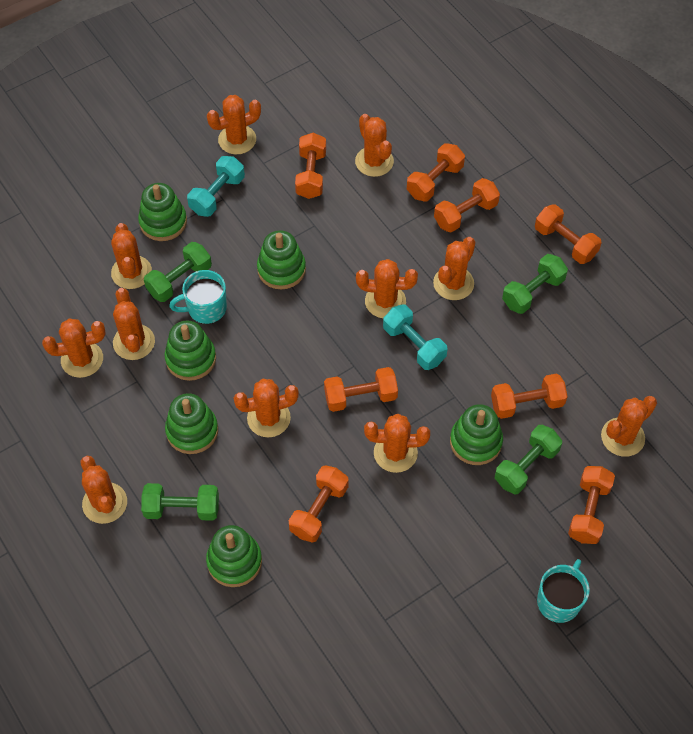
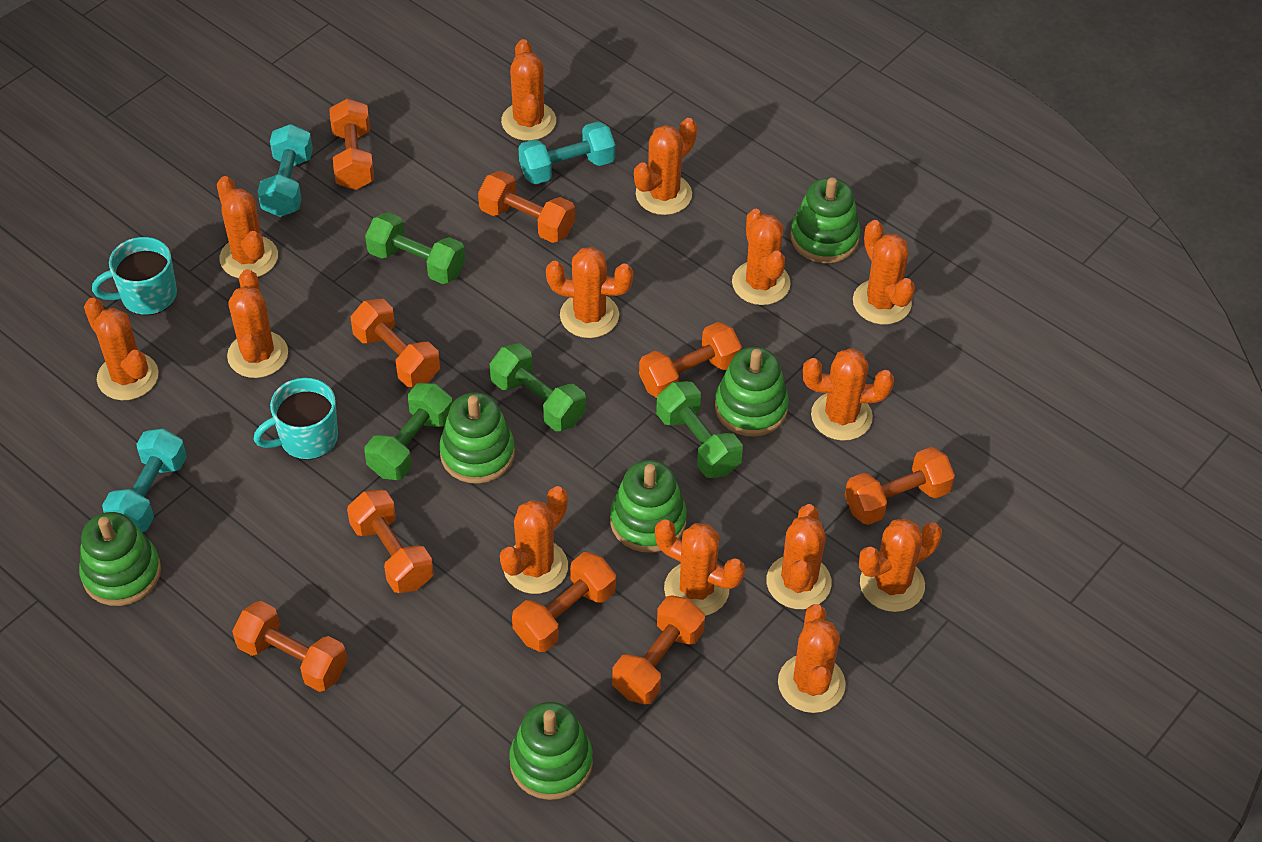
orange cactus: [42,318,106,378] [81,456,127,524] [111,223,152,289] [113,288,155,360] [207,95,261,154] [234,379,299,438] [355,114,394,177] [356,259,418,318] [364,414,430,473] [433,237,475,300] [601,396,657,457] = 11 -> [84,298,159,400] [217,176,278,278] [227,269,288,378] [500,486,568,594] [501,39,556,141] [546,247,633,338] [634,118,697,215] [655,519,745,616] [732,209,791,305] [766,504,832,609] [778,604,846,713] [803,348,894,441] [853,220,915,324] [859,518,942,612] = 14
orange dumbbell: [289,465,349,543] [295,133,326,199] [324,367,398,412] [407,143,465,201] [434,178,500,233] [491,373,567,419] [535,204,602,264] [568,466,615,544] = 8 -> [232,601,348,692] [329,98,374,190] [347,490,433,593] [351,299,440,387] [478,171,575,243] [512,552,616,652] [612,595,705,705] [639,322,742,398] [845,447,955,525] = 9
turquoise dumbbell: [187,156,245,217] [383,304,447,370] = 2 -> [102,428,187,532] [258,124,313,217] [518,121,615,184] = 3

